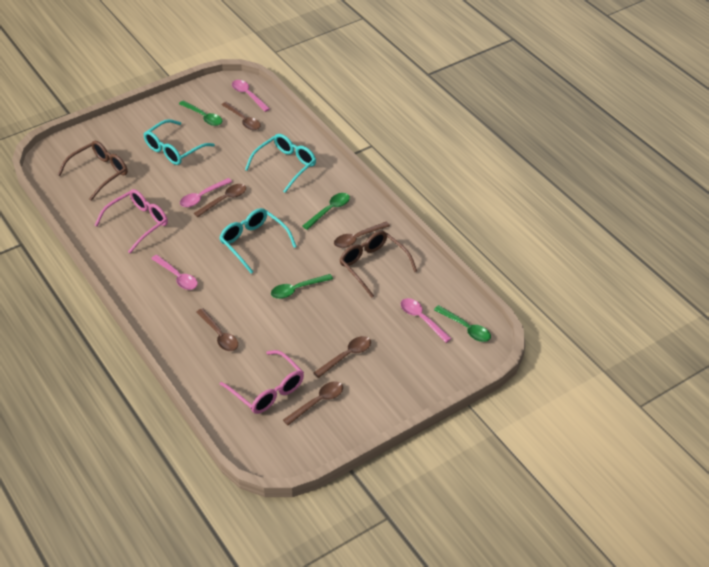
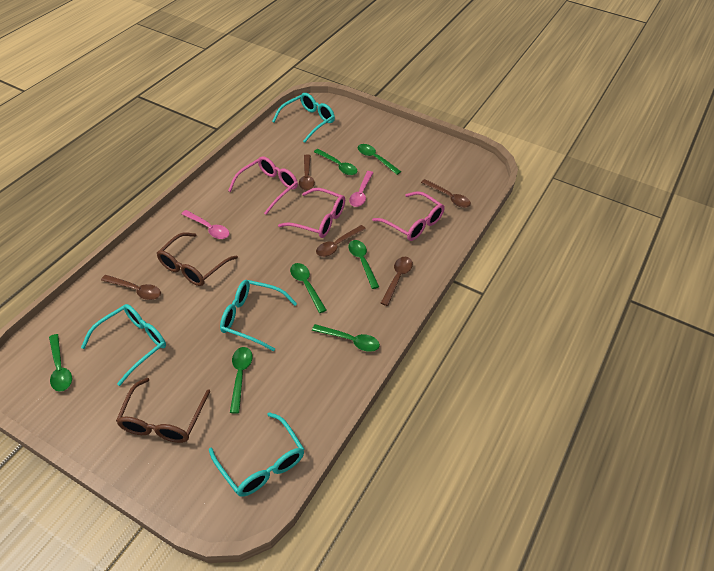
brown spoon: [194,184,246,217] [197,308,238,351] [221,102,261,130] [283,381,343,425] [314,336,371,378] [334,221,390,248] = 6 -> [101,275,161,300] [299,155,315,190] [316,225,366,257] [381,257,413,306] [421,179,471,208] = 5
green spoon: [179,101,222,126] [271,274,333,299] [302,193,350,230] [434,305,491,342] = 4 -> [49,334,72,392] [230,347,252,414] [290,263,326,313] [312,324,380,352] [314,149,357,175] [348,240,379,289] [358,144,401,175] = 7
pink glasses: [95,189,168,253] [220,350,304,414] = 2 -> [228,156,298,215] [278,188,345,238] [372,191,445,241] = 3
pink spoon: [151,255,198,290] [180,178,232,207] [232,80,270,112] [400,298,452,343] = 4 -> [181,210,229,239] [349,171,373,207] = 2
turquoise glasses: [144,119,215,165] [219,208,297,274] [245,134,316,193] = 3 -> [81,304,166,386] [209,412,304,497] [220,280,297,351] [272,93,335,143] = 4

